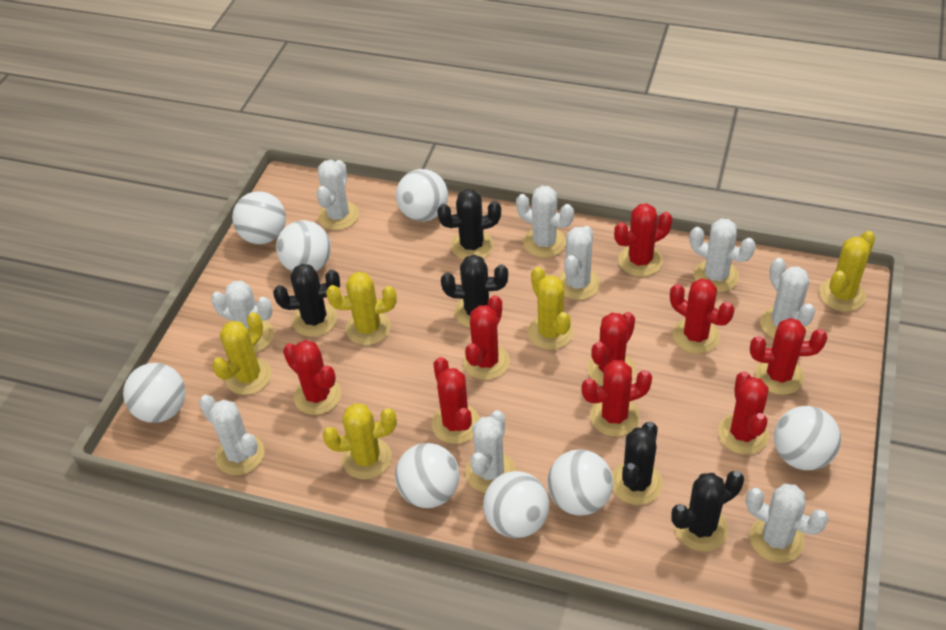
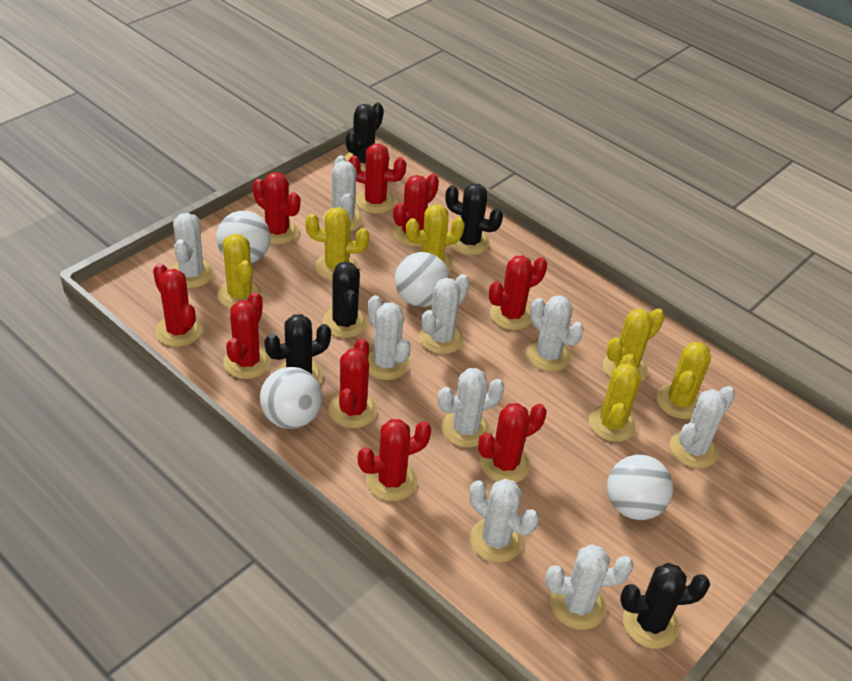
white ball: [123,363,186,423] [232,191,286,244] [276,220,331,272] [395,443,460,508] [396,169,448,221] [483,471,549,538] [547,449,613,516] [774,406,841,470] = 8 -> [216,211,271,263] [260,367,322,429] [395,252,450,307] [607,455,673,520] = 4
yellow cactus: [212,312,272,395] [323,403,397,479] [326,272,397,345] [528,267,574,350] [819,231,875,312] = 5 -> [217,234,262,309] [305,207,369,280] [406,204,465,271] [589,354,641,442] [603,308,665,382] [656,342,711,419] = 6

